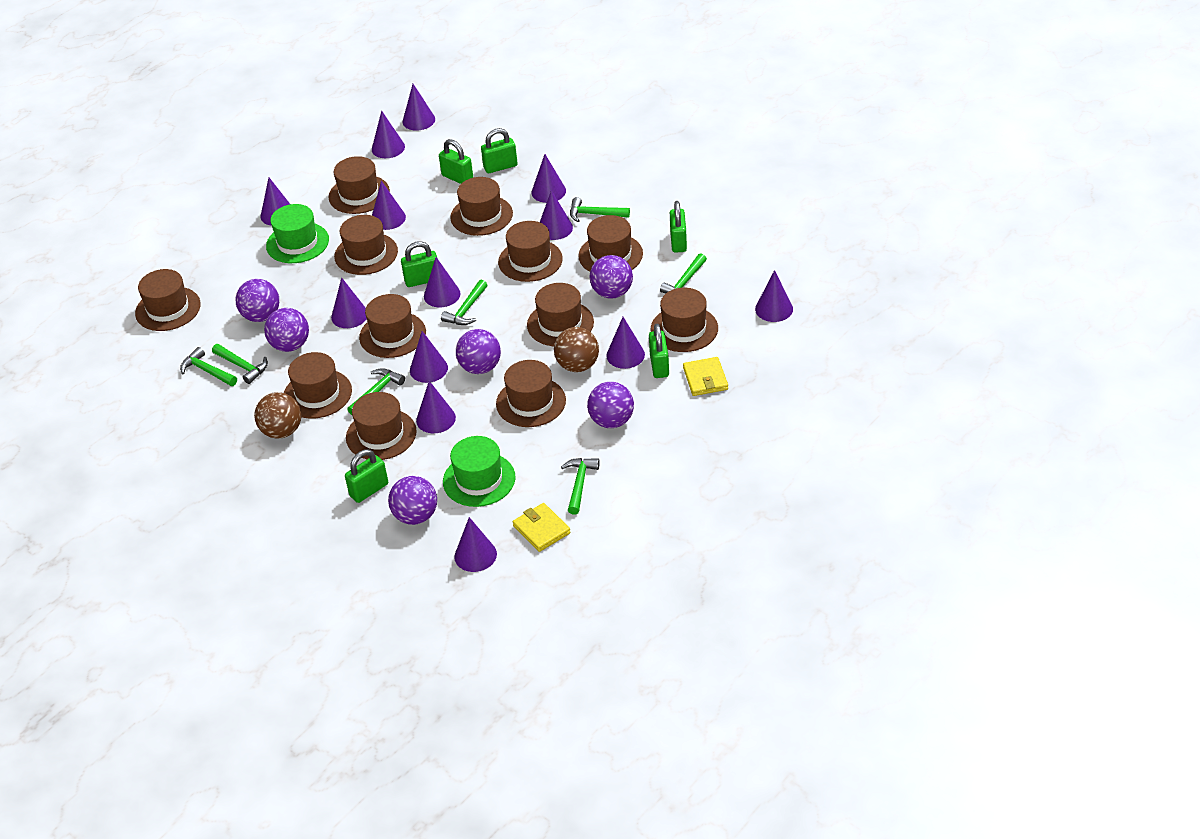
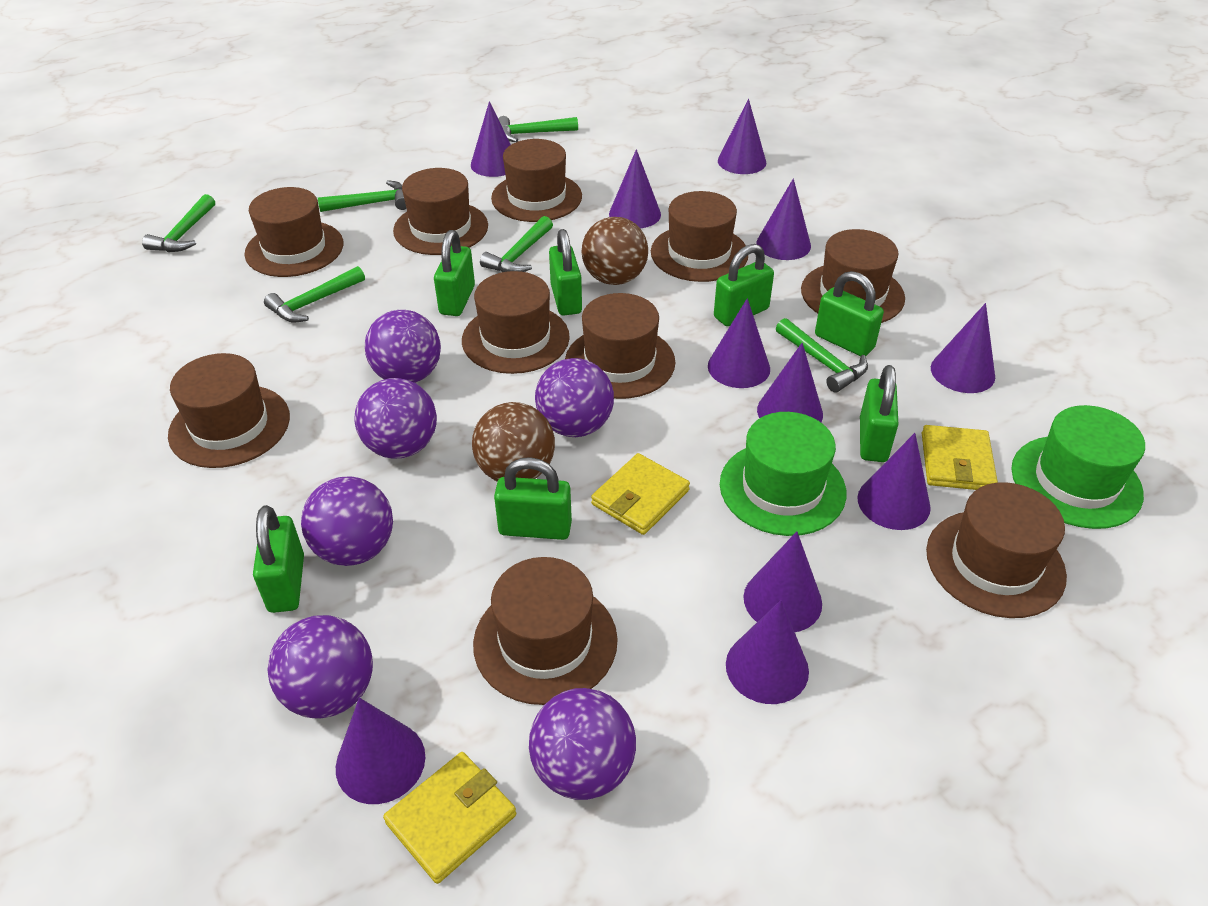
brown hat: [135,269,201,331] [284,352,352,419] [328,156,390,214] [334,215,398,275] [346,392,417,460] [359,294,426,358] [450,177,513,236] [496,360,566,427] [498,221,563,282] [527,283,594,346] [579,215,643,272] [651,288,718,352] = 12 -> [168,353,290,468] [244,187,343,277] [393,168,488,255] [462,271,570,374] [473,557,618,705] [491,139,582,222] [565,293,676,399] [651,191,748,282] [801,229,905,323] [926,482,1067,618] = 10
green hammer: [180,347,237,386] [212,344,268,384] [347,368,405,415] [441,280,487,325] [561,458,600,515] [570,197,630,222] [660,253,707,293] = 7 -> [142,194,215,252] [264,266,365,322] [318,180,407,212] [480,216,553,272] [498,116,578,142] [776,318,868,393] = 6
green padlock: [345,449,388,503] [401,241,438,287] [439,139,474,184] [481,128,518,173] [649,323,669,378] [670,201,687,253] = 6 -> [253,505,304,613] [434,230,475,316] [494,457,572,540] [549,229,582,315] [714,244,774,326] [815,271,884,356] [860,365,898,462] = 7
purple cone: [261,178,290,226] [331,277,367,328] [372,111,405,158] [372,181,406,230] [403,84,435,131] [410,331,448,383] [416,381,456,433] [424,257,461,307] [454,517,497,572] [531,154,566,203] [540,190,573,240] [606,317,645,369] [755,270,793,322] = 13 -> [336,698,425,804] [471,101,511,177] [609,149,661,229] [708,298,770,388] [718,99,766,174] [726,600,809,704] [743,531,822,632] [757,178,811,260] [757,343,823,422] [857,433,931,530] [931,303,995,393] = 11
yellow wallet: [513,503,571,552] [683,357,728,396] = 2 -> [383,752,516,884] [591,453,690,535] [922,425,998,490] = 3

